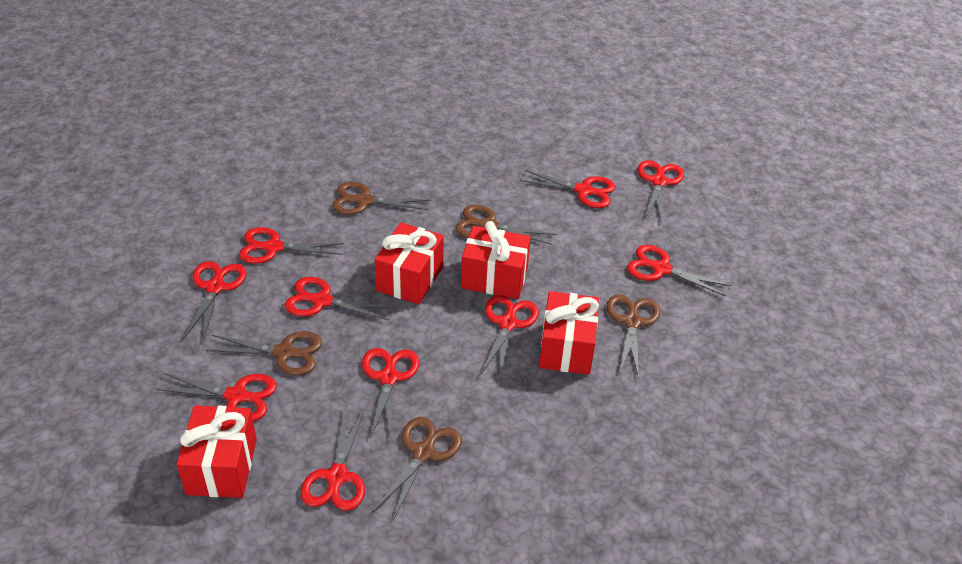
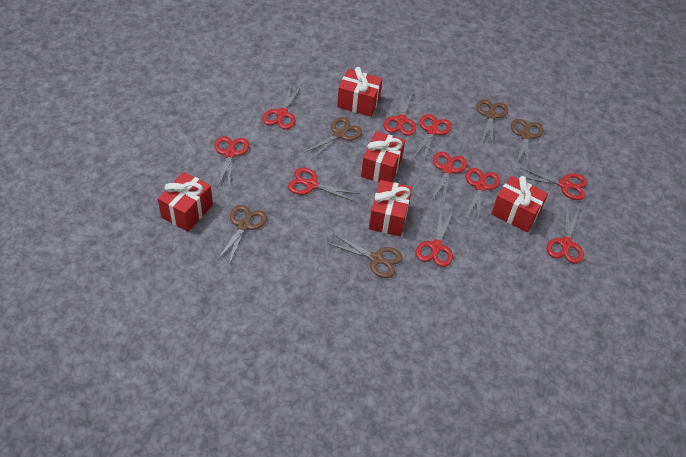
red gift: [176,405,257,498] [375,222,444,304] [461,221,531,299] [539,291,599,375] = 4 -> [158,172,213,232] [337,67,382,117] [361,131,405,182] [369,180,412,237] [491,176,548,232] = 5

